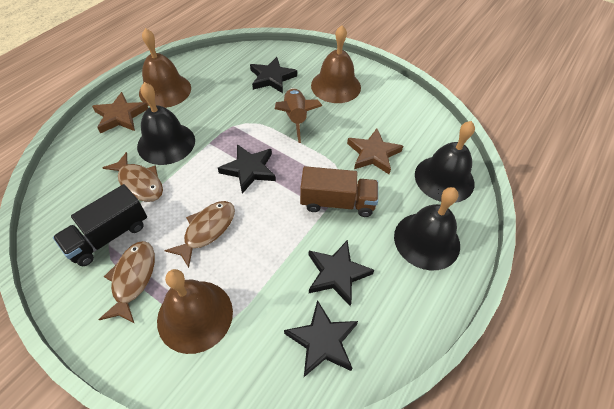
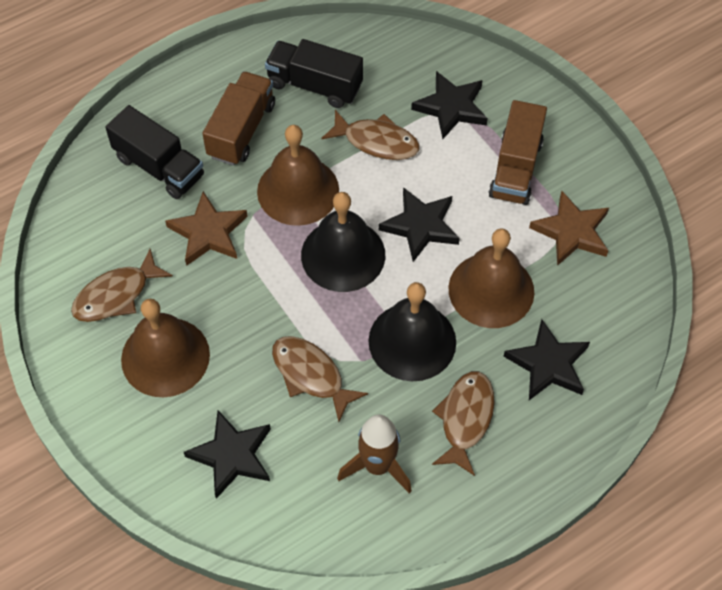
black bell: [137,82,195,165] [394,187,460,270] [415,121,475,203] = 3 -> [301,192,385,292] [368,282,456,381] = 2
black truck: [53,184,147,266] = 1 -> [105,105,204,199] [265,39,363,108] = 2
brown fish: [98,241,155,324] [102,152,163,202] [164,201,235,268] = 3 -> [71,249,173,322] [272,336,368,422] [321,110,420,160] [432,371,495,476] = 4
brown truck: [300,166,378,217] = 1 -> [202,71,275,165] [488,100,547,205] = 2

